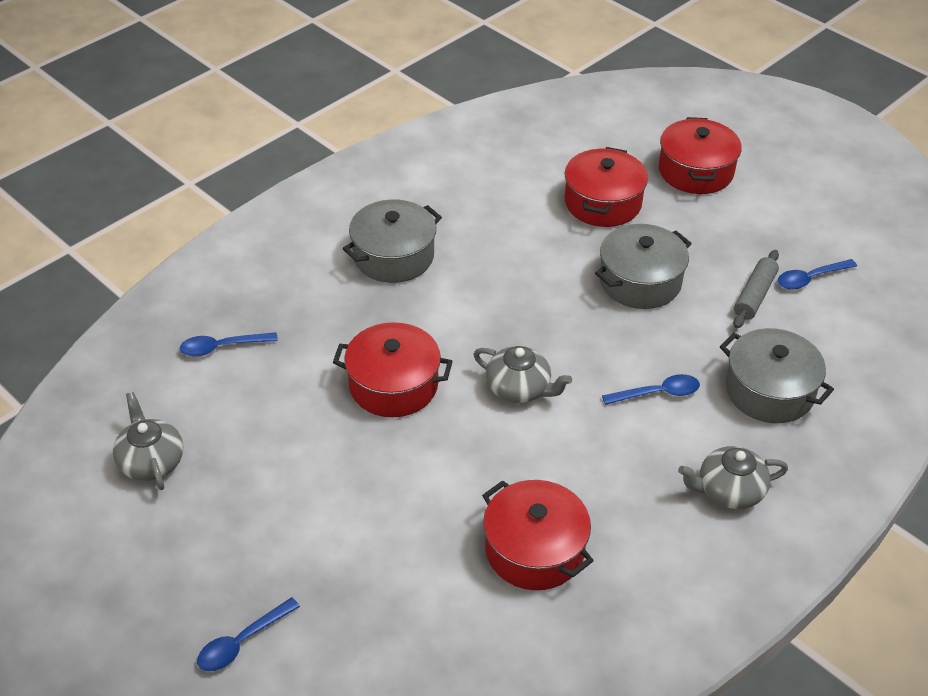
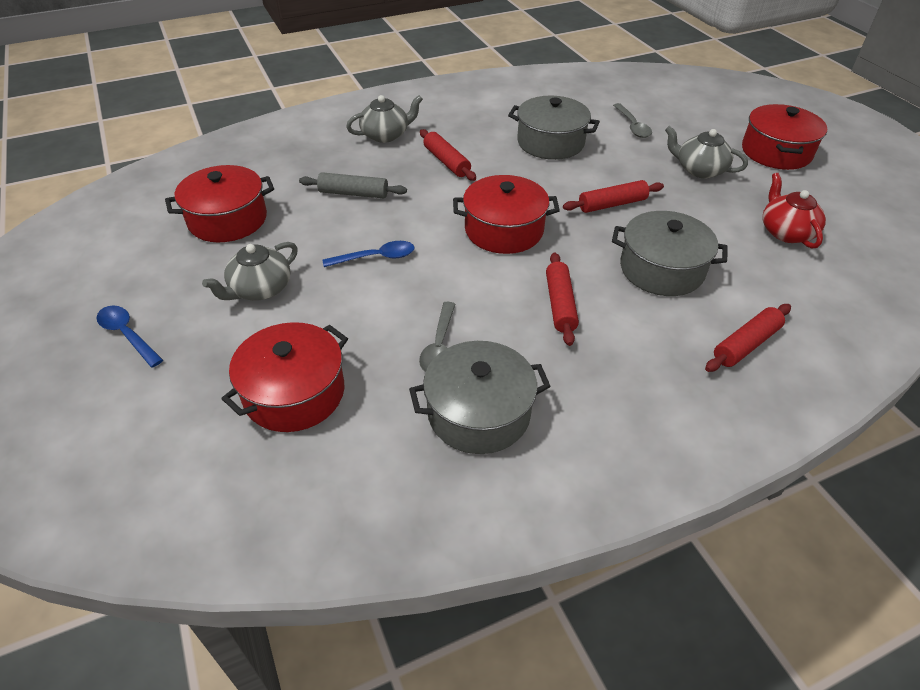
blue spoon: [180,332,278,357] [197,597,300,672] [602,374,700,405] [778,259,857,290] = 4 -> [97,306,163,368] [323,241,414,267] = 2
grey spoon: none = 0 -> [419,302,455,372] [613,103,652,138] = 2
red rolling pin: none = 0 -> [420,129,476,181] [546,252,579,346] [563,180,664,213] [705,304,791,372] = 4
red teapot: none = 0 -> [763,173,826,249] = 1

